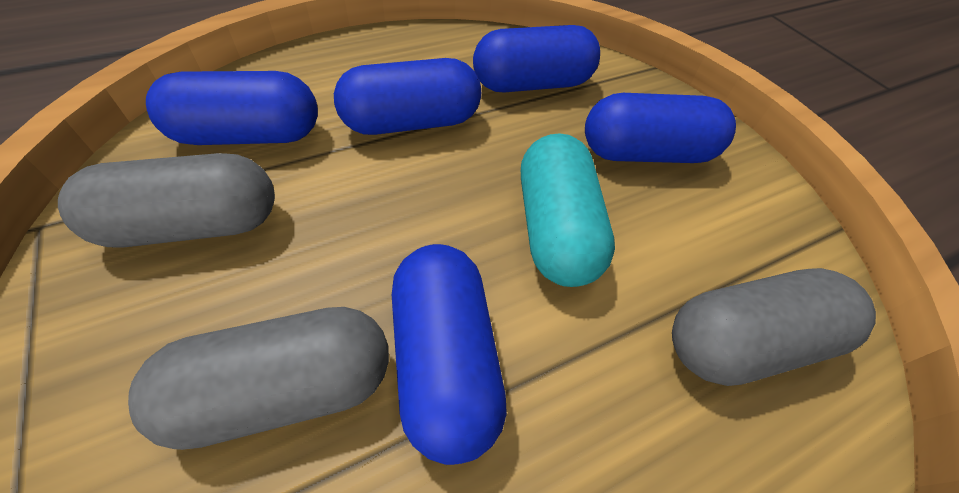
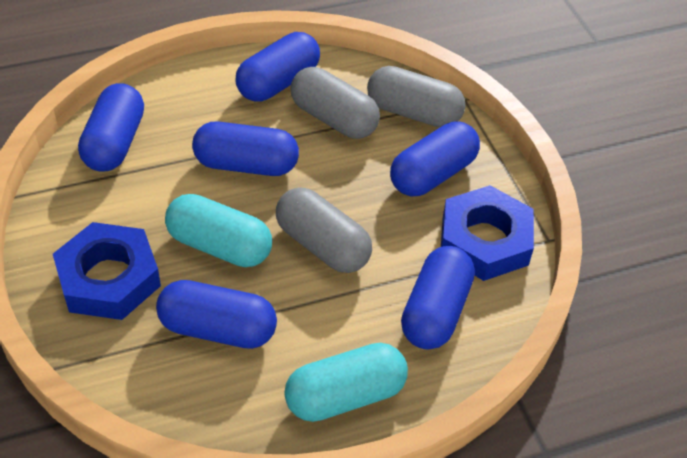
blue capsule: [146,71,318,145] [334,58,481,135] [392,244,507,465] [473,25,600,93] [585,93,736,163] = 5 -> [78,83,144,171] [156,280,277,349] [192,122,299,176] [235,32,320,102] [390,121,480,196] [401,246,475,349] = 6
blue nut: none = 0 -> [53,222,161,320] [441,185,534,281] = 2
turquoise capsule: [521,133,615,287] = 1 -> [165,194,272,267] [284,343,408,422] = 2

